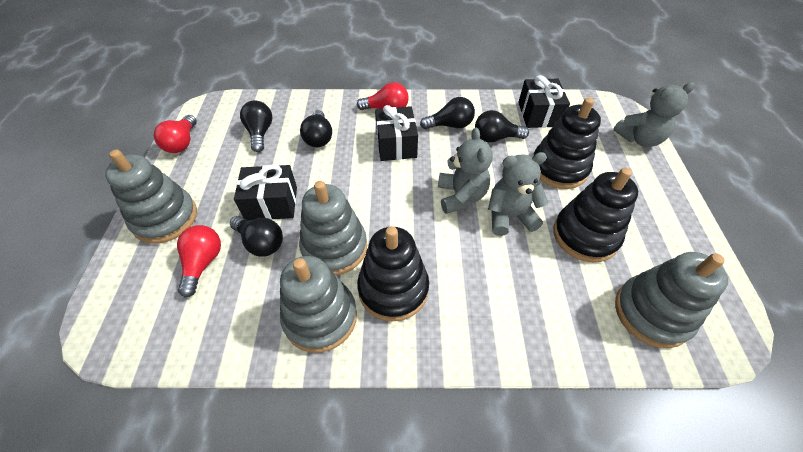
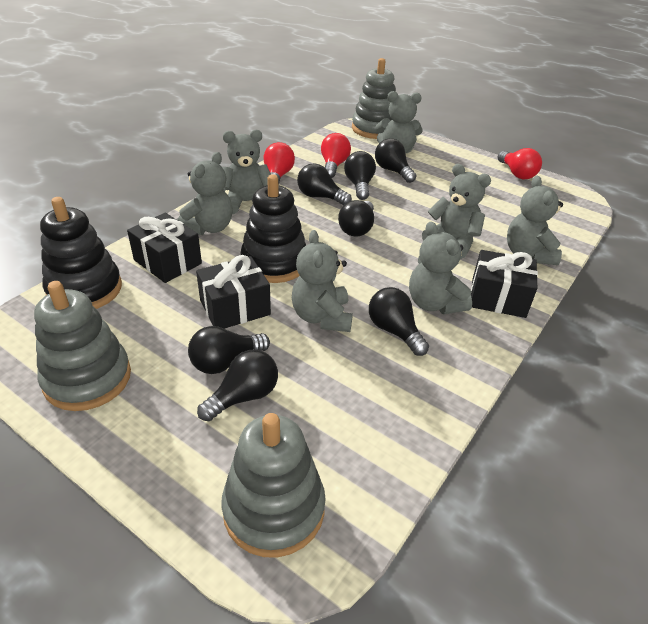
black light bulb: [230,216,283,257] [240,100,272,152] [300,110,332,147] [420,97,475,129] [475,110,529,142] = 5 -> [188,326,270,374] [197,350,278,421] [297,163,352,206] [338,200,374,237] [344,151,376,200] [369,287,429,356] [375,138,417,183] = 7
black stacking toy: [357,226,429,322] [533,98,601,189] [553,168,638,262] = 3 -> [40,197,122,309] [241,174,306,283] = 2
grey stacking toy: [105,150,197,244] [280,256,357,353] [299,181,367,275] [615,252,728,348] = 4 -> [34,281,131,411] [222,413,326,558] [352,58,396,139] = 3
grey teddy bear: [438,128,493,214] [488,152,549,236] [613,82,695,147] = 3 -> [177,152,233,235] [222,130,271,214] [292,230,353,332] [375,91,422,154] [409,222,472,314] [422,164,491,259] [507,176,563,265] = 7

